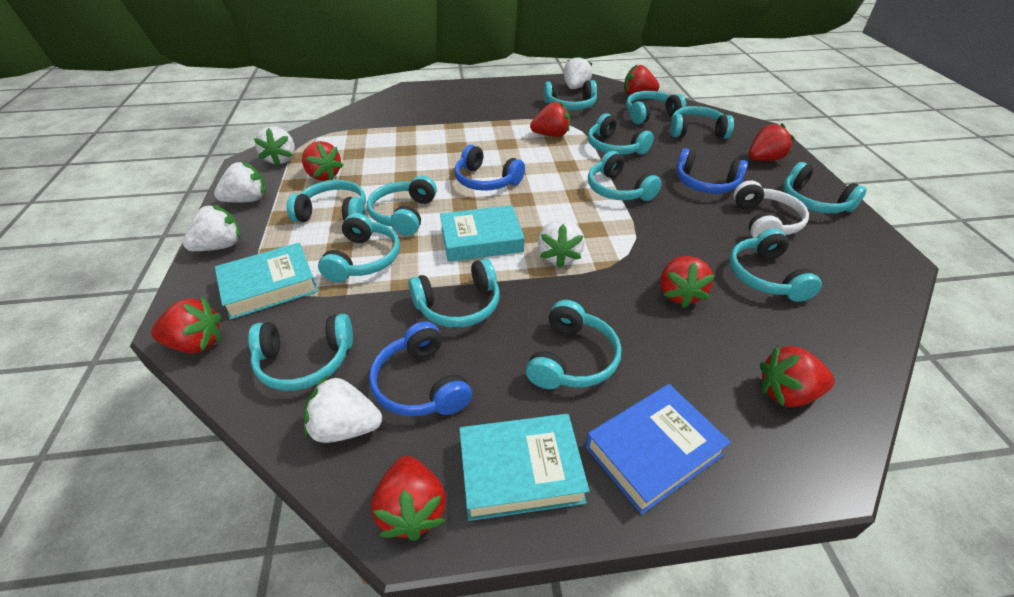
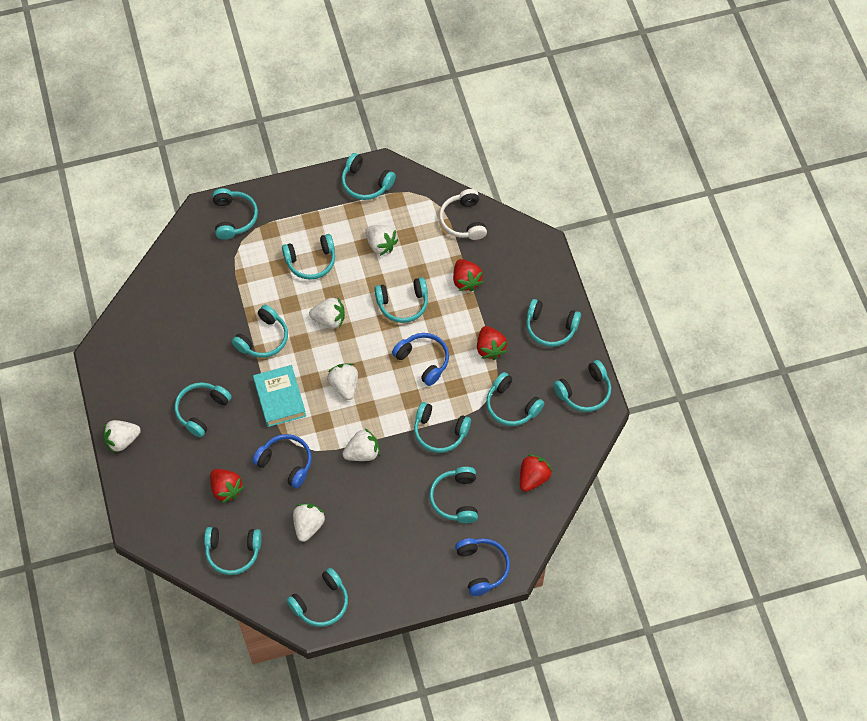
blue book: [585,384,731,514] = 1 -> none = 0
red strawberry: [151,297,221,354] [302,141,344,181] [371,456,446,541] [530,101,570,137] [624,65,660,96] [660,256,715,308] [749,123,794,161] [760,345,835,407] = 8 -> [210,469,244,504] [453,259,483,292] [477,326,507,360] [520,454,552,492] = 4
turquoise book: [215,243,318,320] [440,205,524,262] [459,414,589,521] = 3 -> [253,365,306,427] = 1

